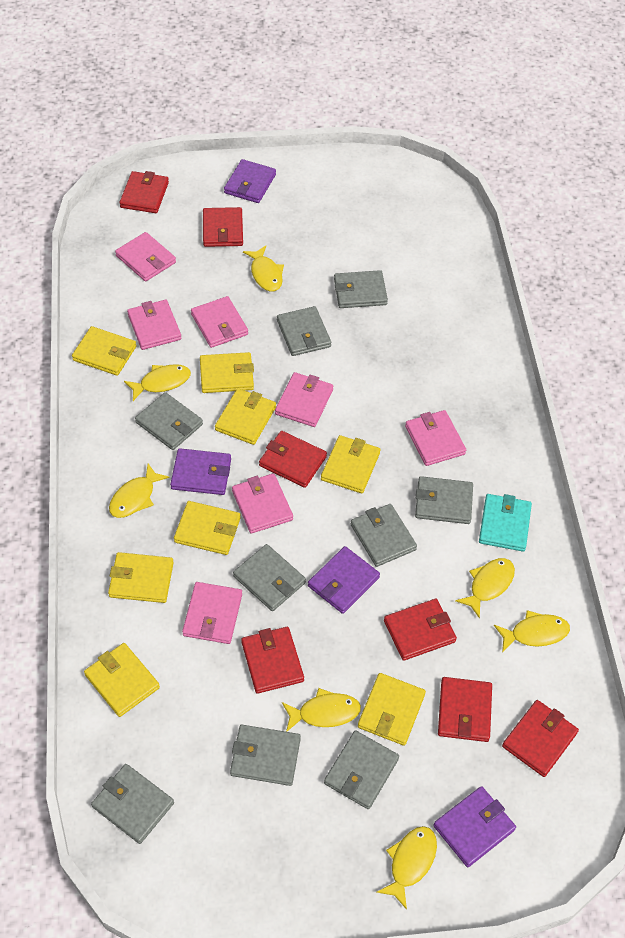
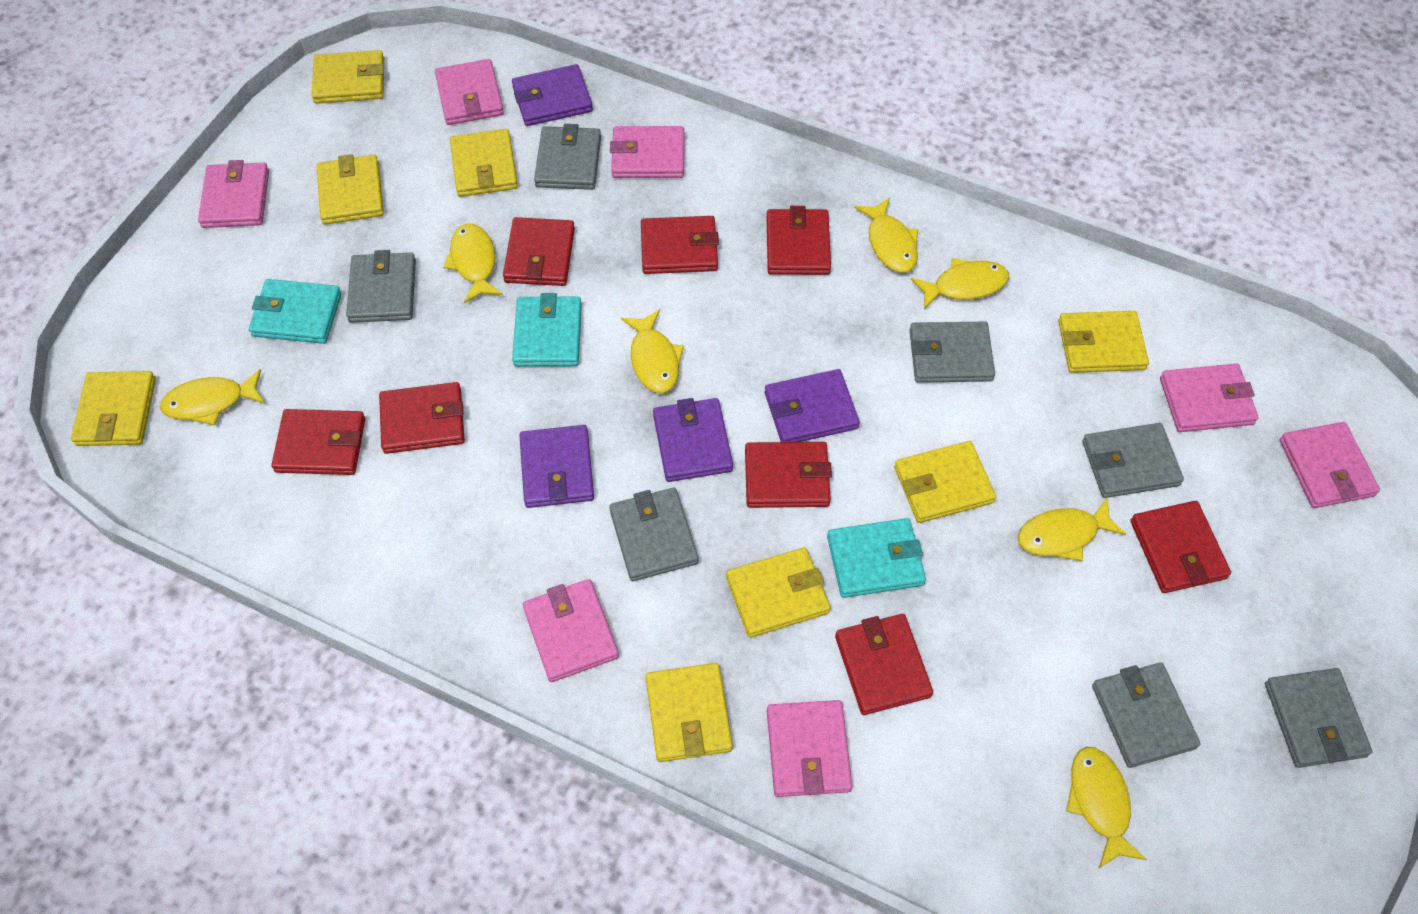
grey wallet: [91,764,174,844] [135,392,203,450] [230,725,301,786] [233,544,306,611] [277,306,331,356] [324,730,399,809] [334,270,388,308] [351,504,417,567] [415,476,473,524] = 9 -> [346,250,416,323] [534,124,601,190] [609,488,698,581] [909,322,995,383] [1082,423,1184,498] [1092,663,1200,768] [1265,668,1372,768] = 7
red wallet: [119,171,169,213] [203,207,243,247] [241,627,304,694] [259,431,327,488] [384,599,457,661] [438,677,492,742] [502,700,579,777] = 7 -> [271,409,365,475] [379,382,465,454] [503,217,575,286] [641,216,719,274] [745,442,832,508] [767,206,831,275] [835,614,933,715] [1130,501,1231,593] = 8
turquoise wallet: [479,494,532,552] = 1 -> [249,279,342,344] [512,293,582,367] [827,518,926,598] = 3

